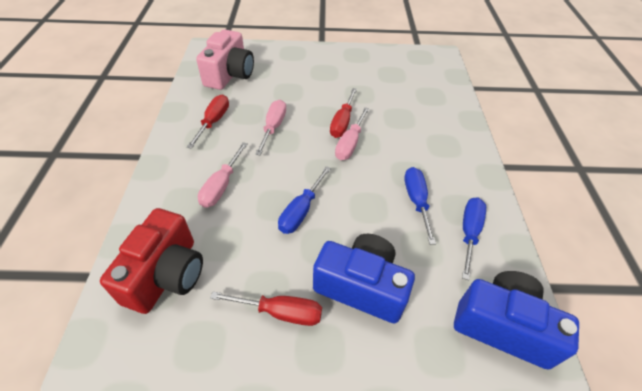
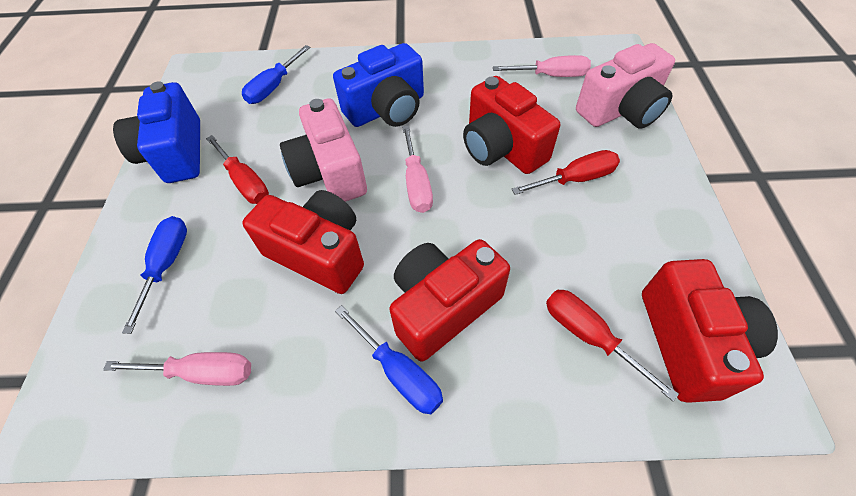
pink camera: [196,29,254,90] = 1 -> [280,99,367,202] [576,43,675,129] = 2
red camera: [100,208,203,314] = 1 -> [242,190,364,294] [389,239,510,362] [463,76,560,174] [642,259,778,403] = 4

